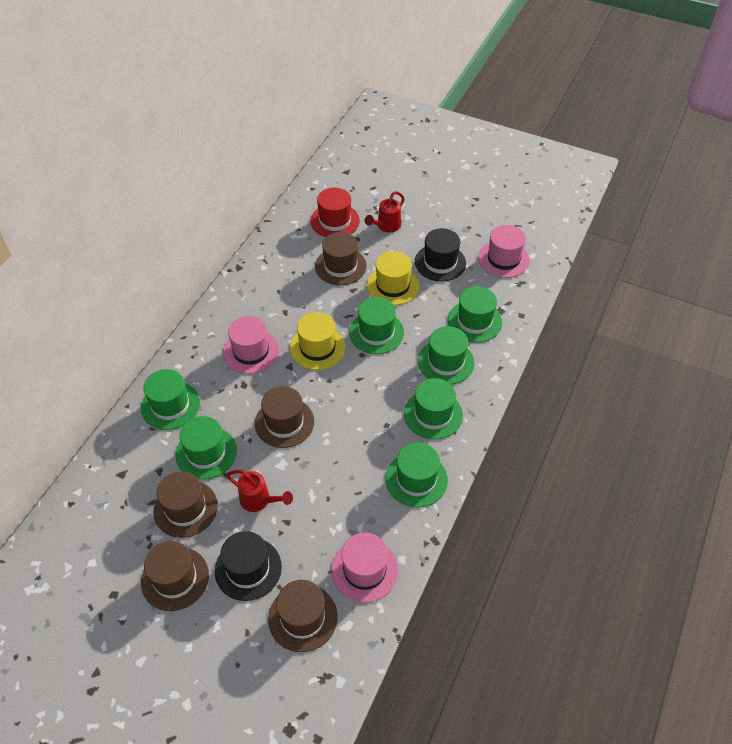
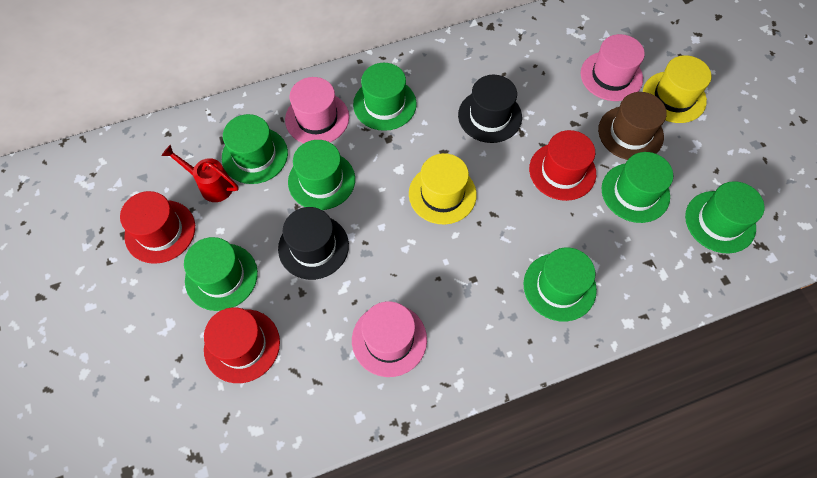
brown hat: [141,541,209,611] [153,471,218,538] [255,386,314,448] [268,580,338,652] [315,232,367,285] = 5 -> [598,92,667,160] = 1
red hat: [310,188,360,237] = 1 -> [120,191,195,264] [204,307,280,383] [529,130,596,201] = 3
red watering can: [226,469,293,512] [365,191,405,232] = 2 -> [161,145,239,202] = 1

